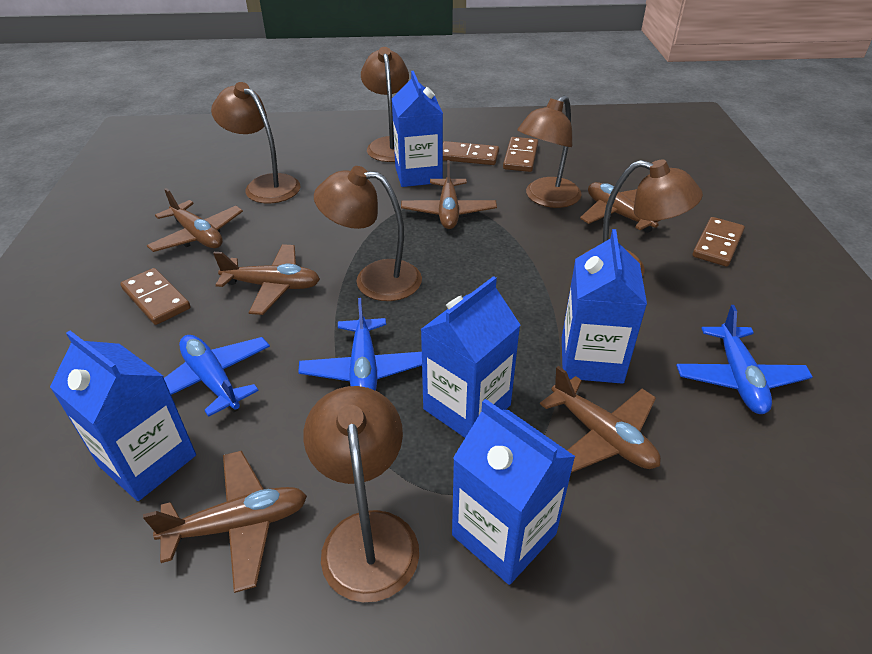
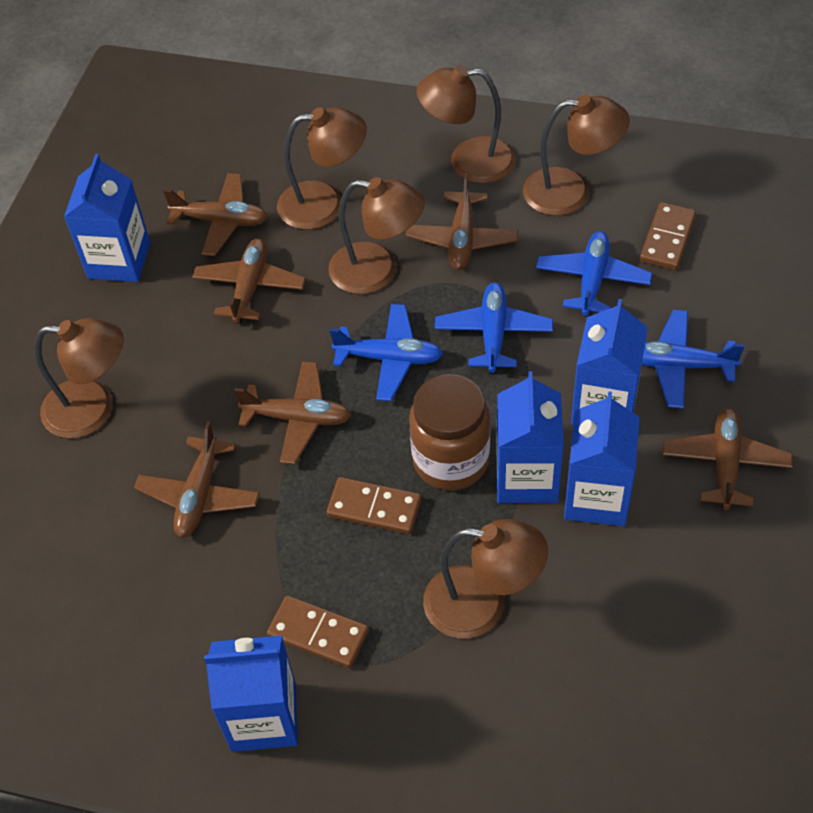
blue plane: [164,335,270,417] [298,298,422,391] [676,305,813,414] = 3 -> [330,304,443,401] [435,282,553,373] [536,231,652,317] [642,310,745,409] = 4
brown domino: [120,268,190,325] [443,141,499,165] [503,137,538,172] [693,217,745,266] = 4 -> [267,595,369,668] [326,477,422,534] [640,202,696,270] = 3
brown jar: none = 0 -> [409,374,490,491] = 1

